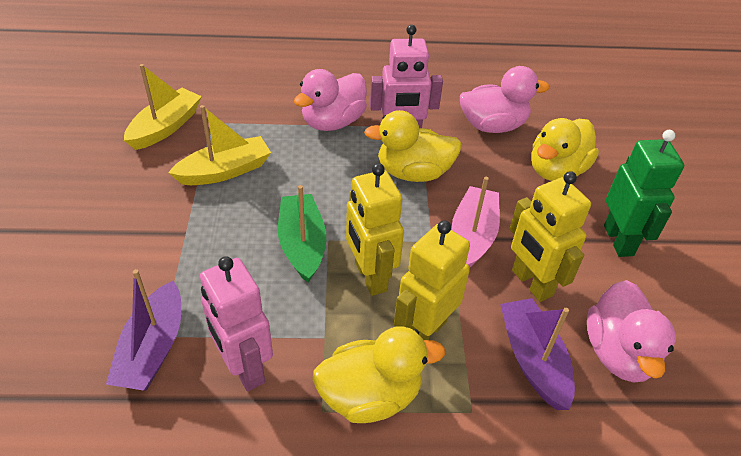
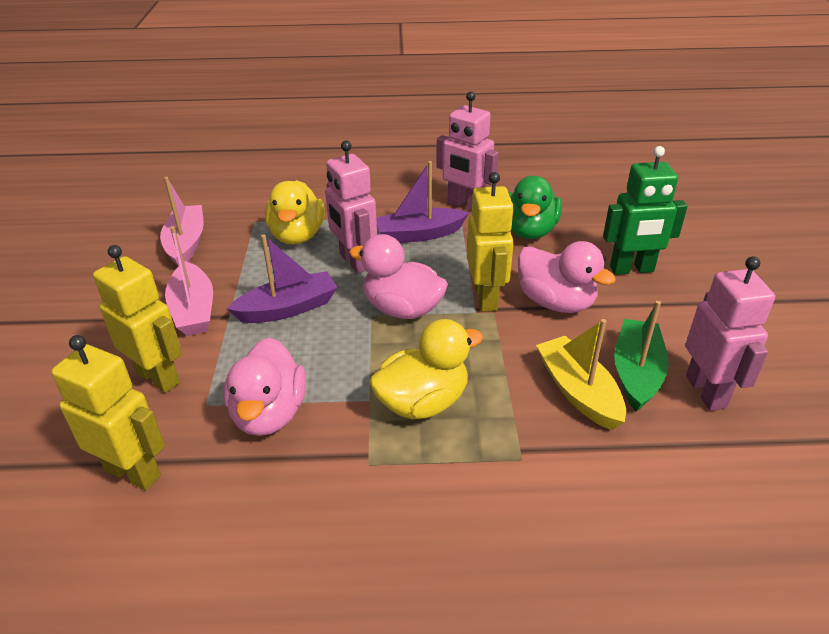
green duck: none = 0 -> [509,176,562,239] = 1
pink boat: [452,177,500,267] = 1 -> [160,177,204,266] [165,226,213,336] = 2
pink robot: [200,256,273,391] [370,25,443,128] = 2 -> [325,140,377,274] [436,91,499,211] [685,256,775,411] = 3
yellow boat: [124,64,202,150] [168,105,271,185] = 2 -> [536,319,626,430] = 1
yellow duck: [312,326,445,423] [364,110,462,182] [531,118,599,181] = 3 -> [265,180,325,244] [369,319,483,419] = 2

